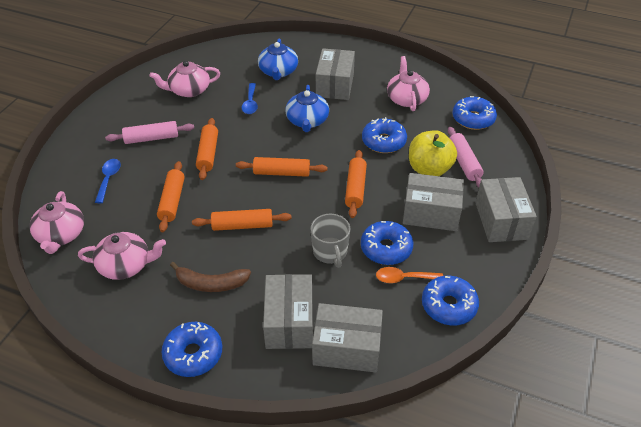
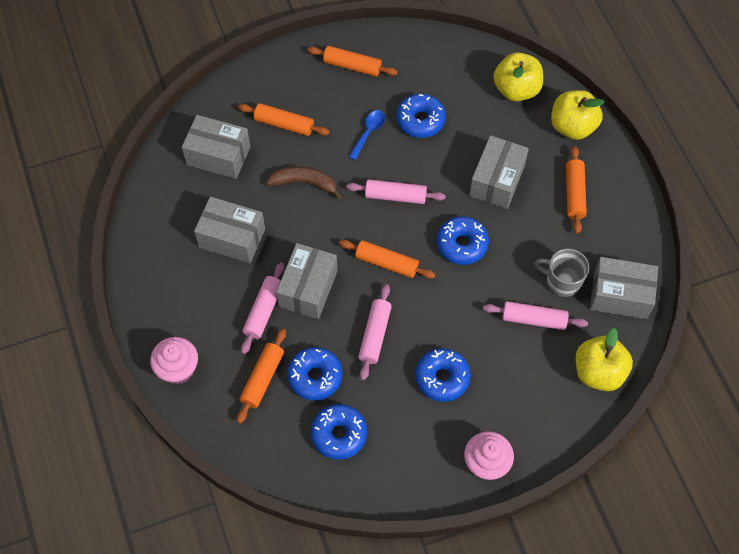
blue spoon: [95,159,121,203] [242,83,258,114] = 2 -> [348,110,385,160] = 1
blue teapot: [258,39,298,80] [285,85,329,132] = 2 -> none = 0
orange spoon: [376,267,443,283] = 1 -> none = 0
pink cupcake: none = 0 -> [150,337,198,384] [464,431,514,480] = 2
pink rolling pin: [105,121,194,144] [448,127,484,187] = 2 -> [241,262,284,354] [346,179,446,204] [358,284,392,380] [483,301,588,330] = 4
pink teapot: [29,191,84,254] [78,232,166,280] [149,61,220,97] [387,56,430,111] = 4 -> none = 0
yellow apple: [409,130,457,176] = 1 -> [493,52,543,101] [551,90,605,140] [576,328,633,391] = 3

